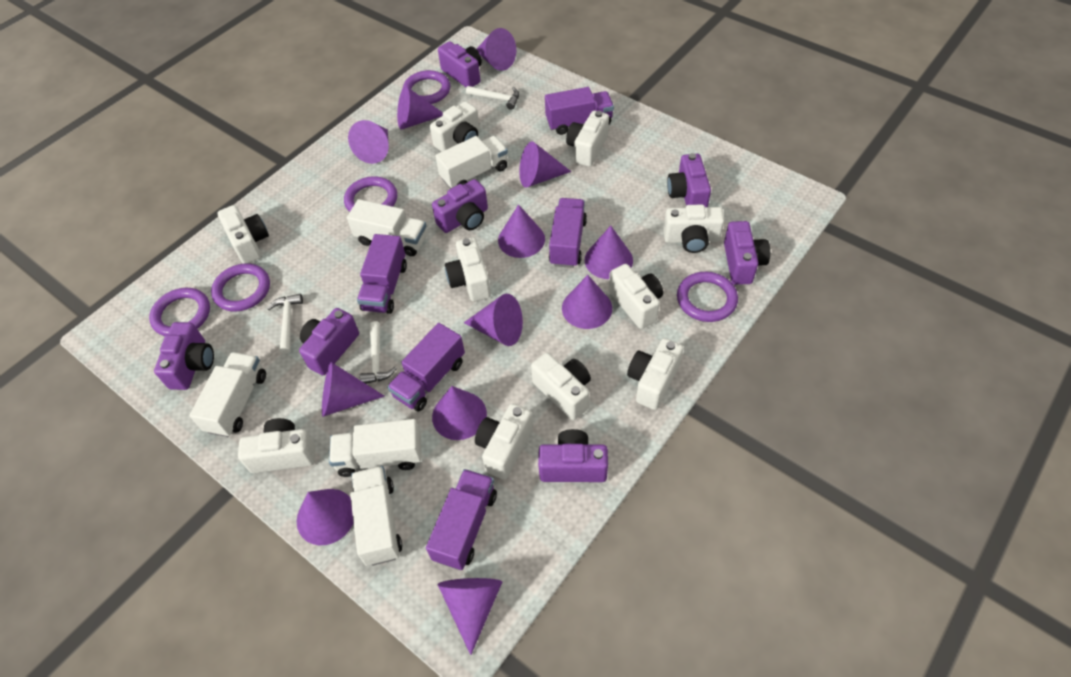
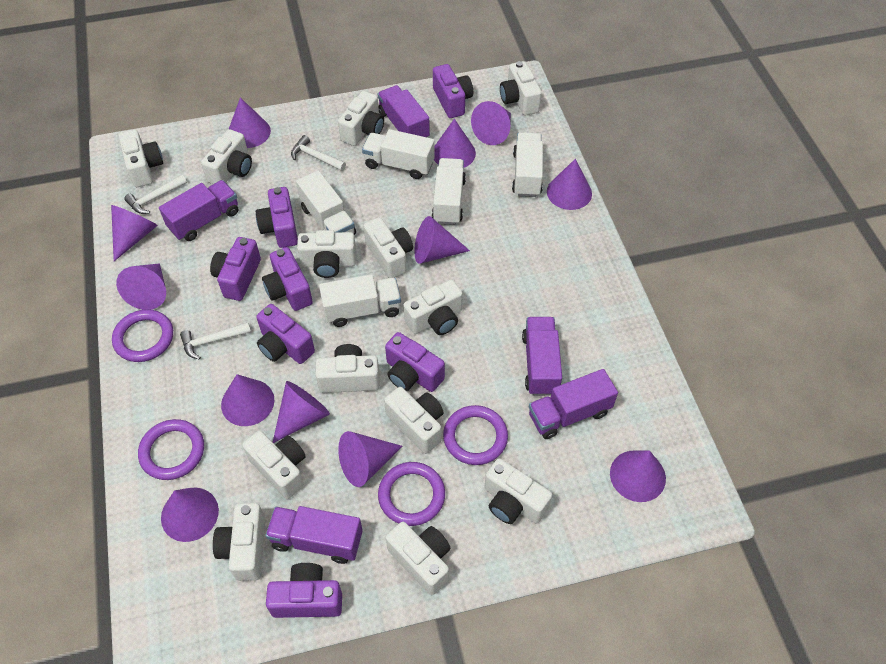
purple ring: [149,288,210,336] [211,263,270,312] [344,176,397,212] [403,70,450,104] [677,272,738,322] = 5 -> [112,309,173,362] [138,419,204,480] [378,462,445,526] [443,405,508,465] = 4
white camera: [218,205,269,264] [238,418,315,473] [430,101,479,152] [445,237,491,302] [475,404,533,480] [531,353,591,420] [566,111,609,167] [609,264,663,329] [627,338,683,410] [663,205,724,253] = 10 -> [119,129,163,187] [201,129,252,184] [213,503,265,581] [242,431,306,499] [297,230,356,278] [315,344,380,393] [338,91,384,146] [364,217,413,278] [384,387,444,454] [386,522,450,595] [403,280,463,335] [484,458,552,524] [500,61,542,116] = 13

